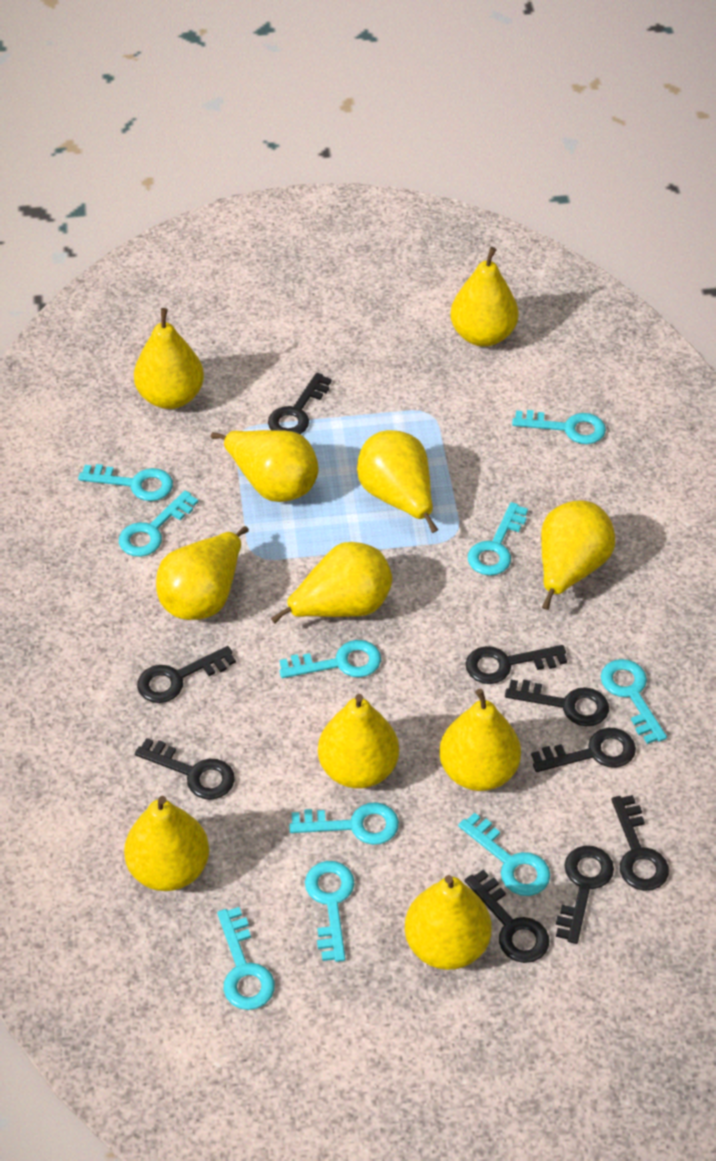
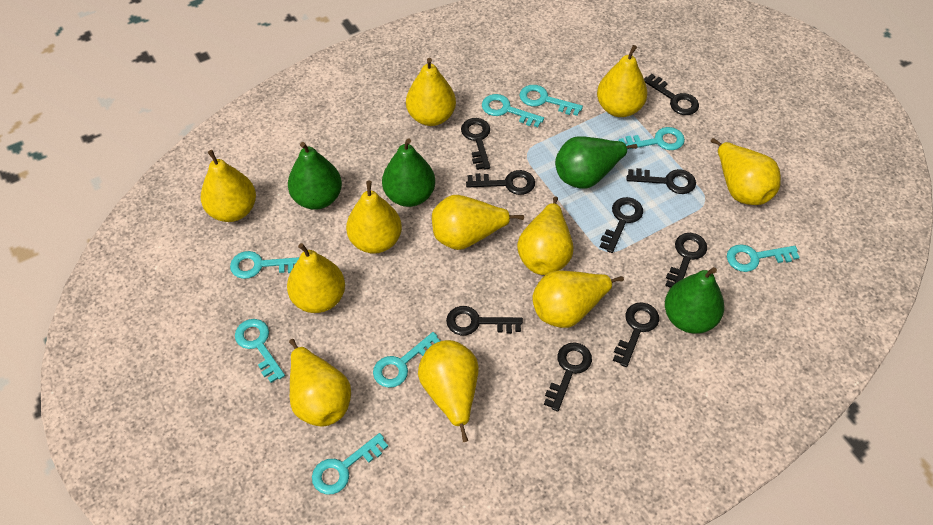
green pear: none = 0 -> [288,142,342,210] [382,138,435,207] [555,136,638,189] [665,267,724,334] = 4
turquoise key: [78,464,173,501] [119,490,198,557] [217,907,275,1010] [279,640,381,678] [289,802,399,845] [305,861,355,962] [458,812,550,896] [468,502,528,576] [512,410,606,444] [601,659,667,744] = 10 -> [230,251,299,279] [235,319,285,383] [312,433,388,494] [373,332,440,388] [482,94,544,127] [519,85,583,116] [619,127,685,150] [727,244,799,272] = 8

